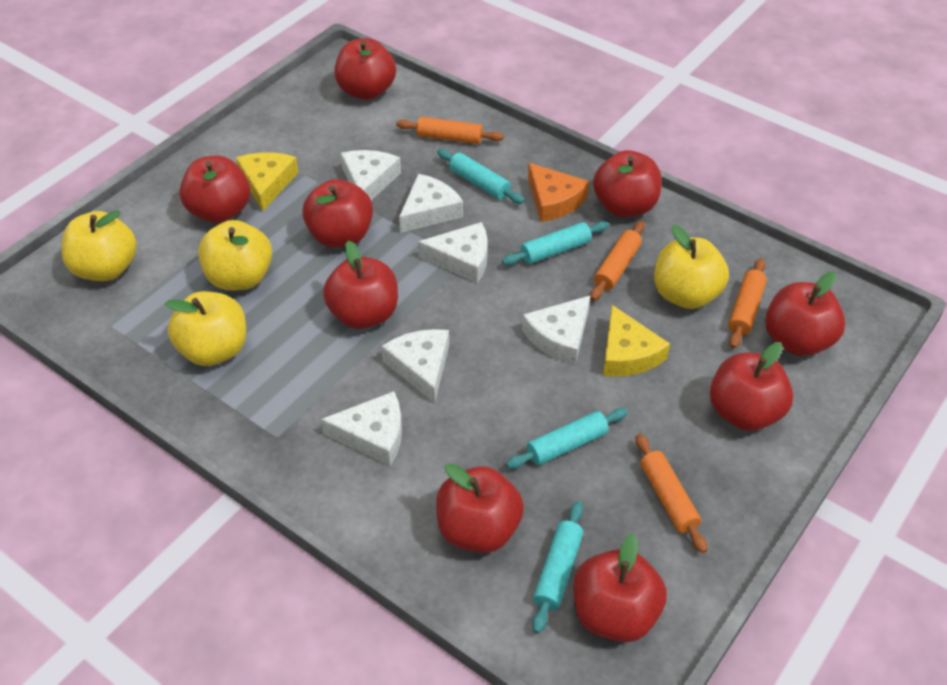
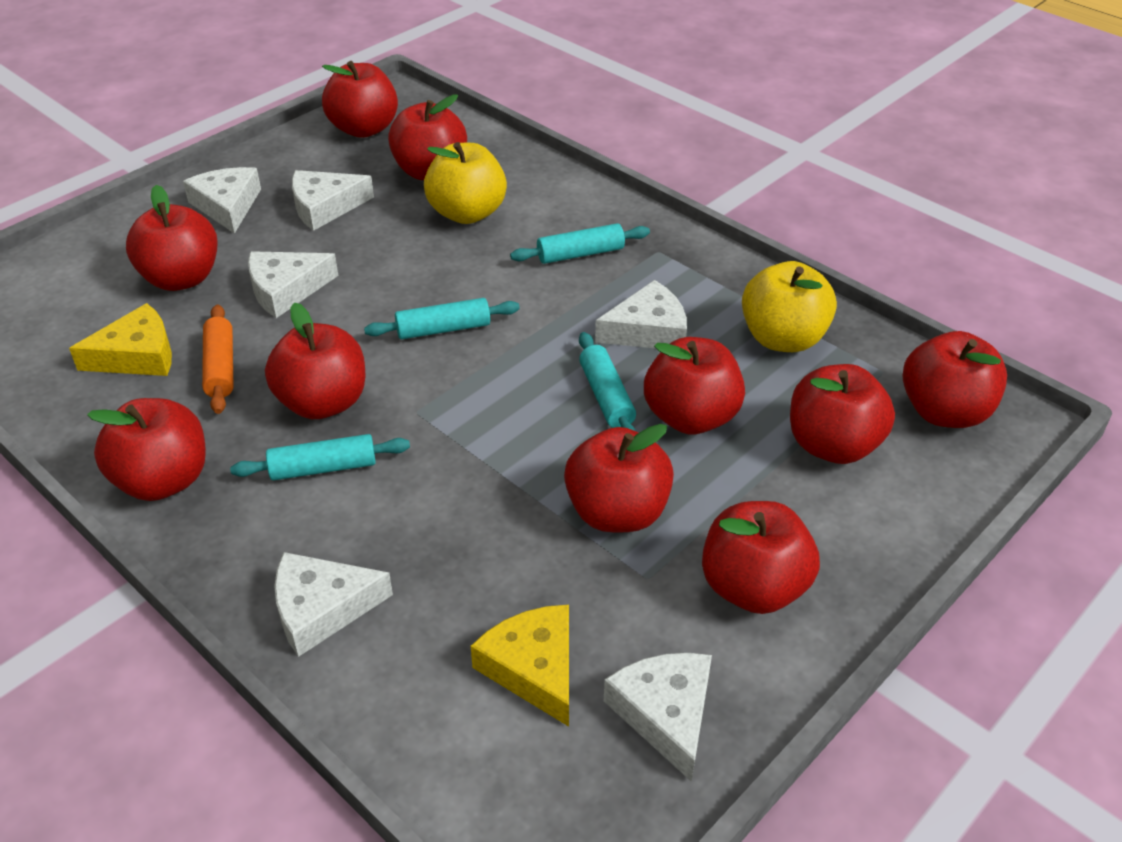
orange cheese: [528,163,589,222] = 1 -> none = 0
orange rolling pin: [396,117,504,144] [590,221,645,301] [636,434,707,553] [728,258,767,349] = 4 -> [202,305,234,414] = 1
red apple: [179,156,250,223] [302,179,373,248] [323,241,398,329] [335,38,396,100] [436,463,524,553] [574,534,667,642] [593,150,662,217] [710,342,794,431] [765,272,845,356] = 9 -> [87,398,206,501] [126,185,217,291] [265,303,366,419] [322,61,398,138] [388,94,467,180] [564,424,674,532] [644,337,745,434] [702,501,820,614] [790,364,895,464] [903,331,1007,428] = 10
yellow apple: [61,210,137,281] [165,291,246,366] [198,220,272,291] [654,225,729,309] = 4 -> [424,142,507,224] [742,261,837,352] = 2

